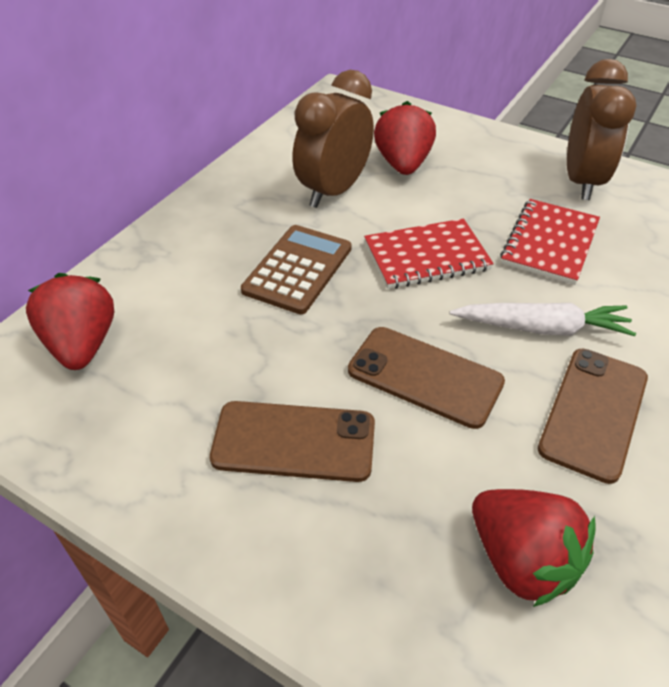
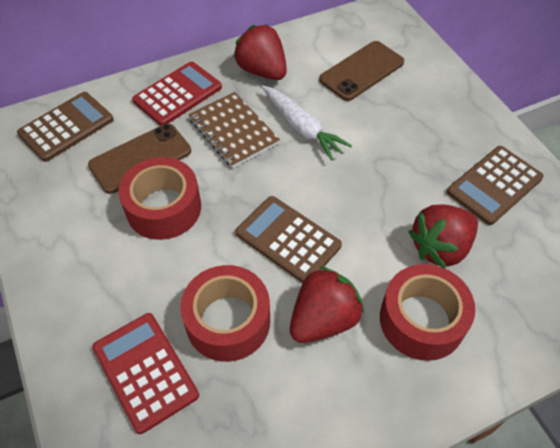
brown calculator: [241,225,352,314] = 1 -> [17,92,114,162] [235,196,342,283] [447,146,544,225] = 3
brown clock: [292,70,374,208] [567,59,637,200] = 2 -> none = 0
brown notebook: none = 0 -> [188,92,280,168] = 1
brown phone: [210,401,375,482] [348,327,505,429] [538,349,648,484] = 3 -> [88,124,191,194] [319,41,404,101] = 2
red calculator: none = 0 -> [92,313,199,434] [132,61,222,126] = 2
red notebook: [364,218,494,289] [500,199,600,285] = 2 -> none = 0
red tape: none = 0 -> [119,157,201,240] [180,265,270,362] [380,264,475,361] = 3

